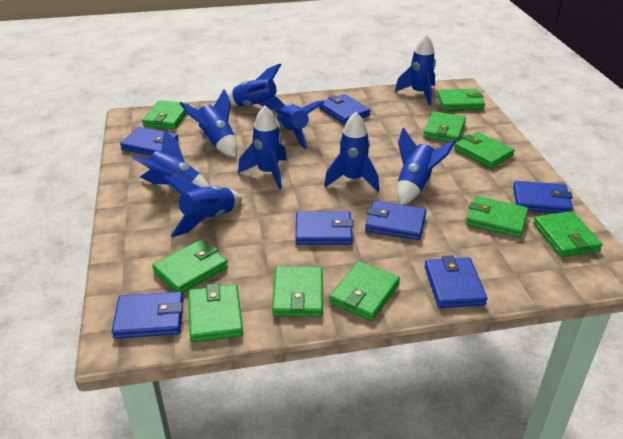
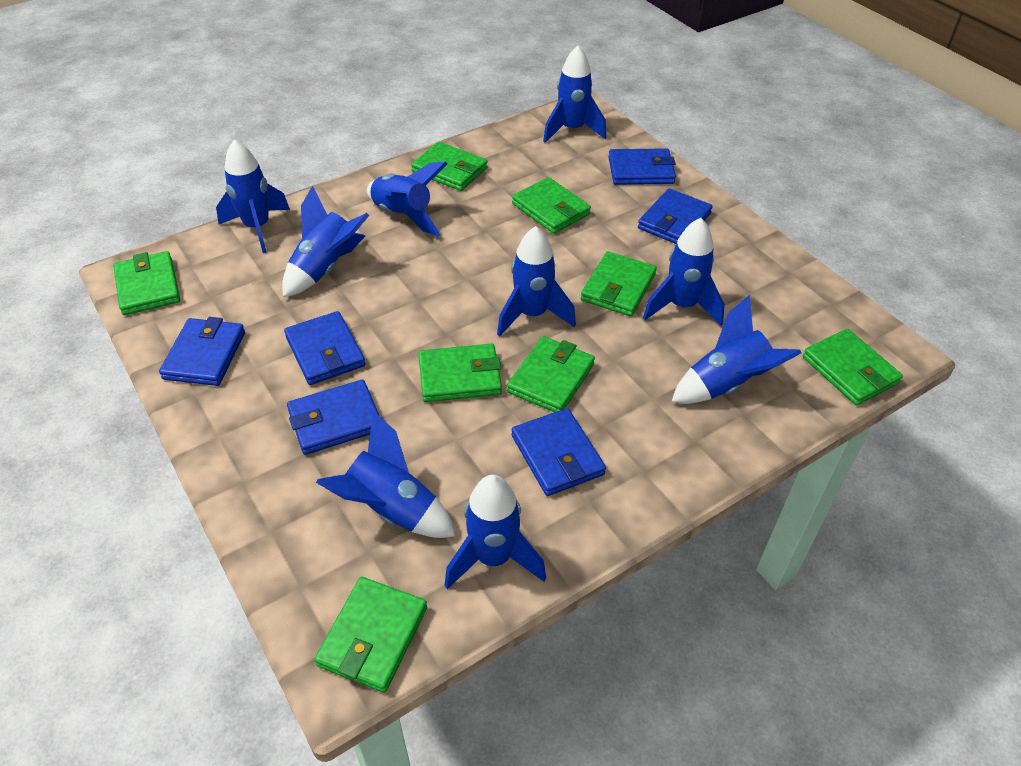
blue wallet: [112,292,183,339] [120,127,179,156] [296,212,353,245] [319,94,371,125] [365,201,426,240] [424,255,487,308] [513,181,573,213] = 7 -> [159,317,245,386] [284,311,366,385] [287,380,379,455] [511,408,606,496] [608,148,676,185] [638,188,713,244] = 6
green wallet: [142,100,189,129] [152,240,228,293] [188,283,243,342] [272,267,323,317] [329,261,400,321] [423,111,466,143] [437,89,485,110] [454,132,515,168] [466,196,528,238] [533,211,602,257] = 10 -> [113,251,180,315] [314,577,427,693] [411,142,488,191] [418,344,502,402] [507,336,595,412] [512,177,591,234] [581,251,657,316] [803,329,903,405] = 8

